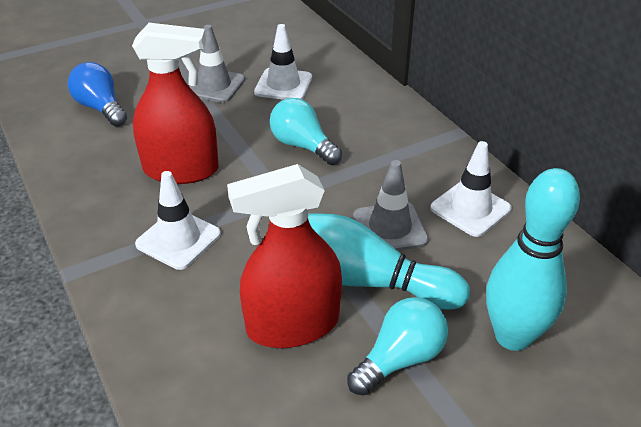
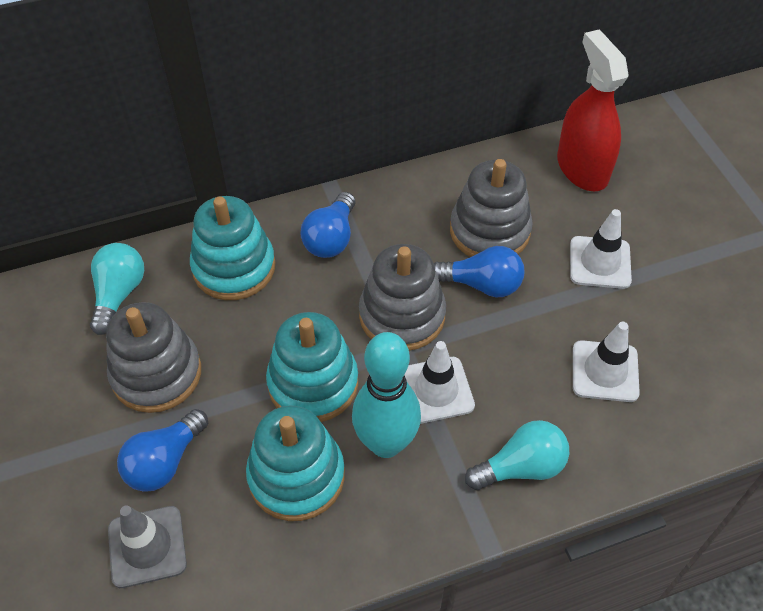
blue light bulb: [68,62,127,126] = 1 -> [117,409,208,492] [300,192,355,258] [434,246,524,297] = 3
grey stacking toy: none = 0 -> [106,302,201,413] [359,244,446,351] [450,159,533,257] = 3
grey traffic cone: [188,25,245,103] [353,160,429,251] = 2 -> [108,505,187,588] = 1
red spray bottle: [132,23,219,184] [227,164,342,348] = 2 -> [557,30,629,191] = 1
turquoise bowling pin: [308,213,470,310] [486,168,580,351] = 2 -> [352,332,421,458] = 1
turquoise stacking toy: none = 0 -> [190,196,275,300] [246,406,345,521] [266,312,358,422] = 3

